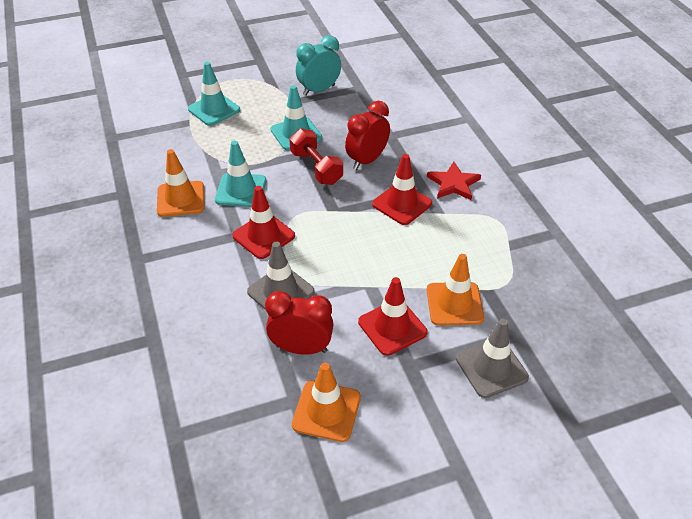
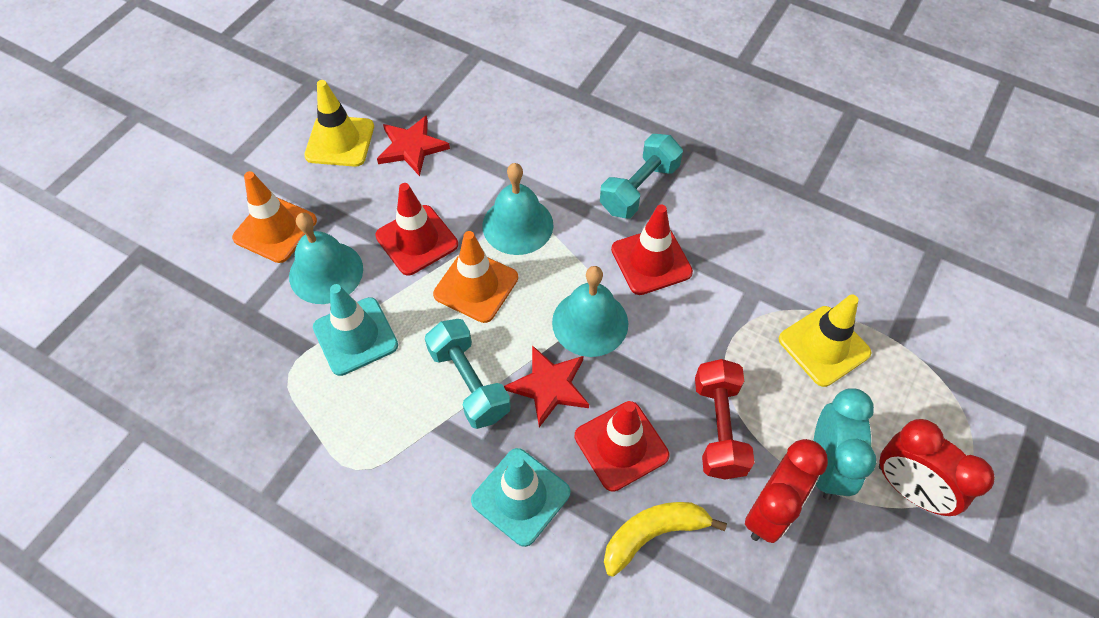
grey traffic cone: [247,241,315,310] [456,319,529,398] = 2 -> none = 0
orange traffic cone: [157,149,204,217] [292,362,361,442] [427,254,484,326] = 3 -> [232,171,317,263] [433,231,518,323] = 2
red star: [427,162,481,200] = 1 -> [377,115,450,176] [504,345,589,427] = 2
turquoise bell: none = 0 -> [289,213,363,304] [482,163,554,255] [552,266,628,357] = 3
turquoise dumbbell: none = 0 -> [425,319,511,429] [600,134,683,218] = 2
turquoise traffic cone: [188,62,240,126] [215,141,266,207] [270,85,322,151] = 3 -> [313,284,398,376] [471,448,571,547] = 2
yellow banana: none = 0 -> [604,502,727,577] = 1
yellow traffic cone: none = 0 -> [304,80,374,167] [779,294,872,387] = 2

